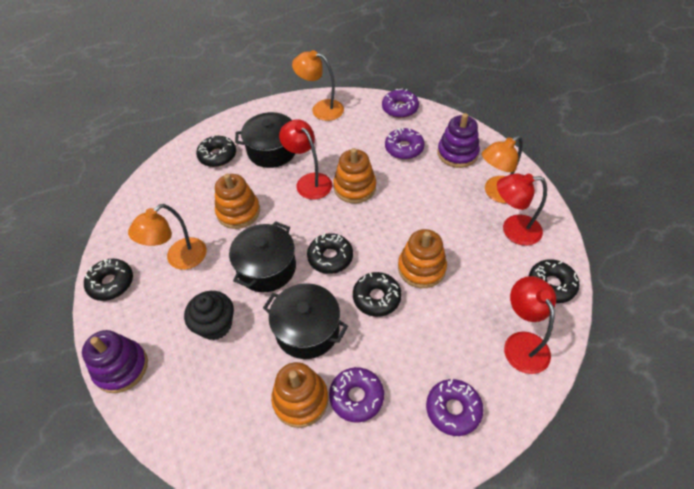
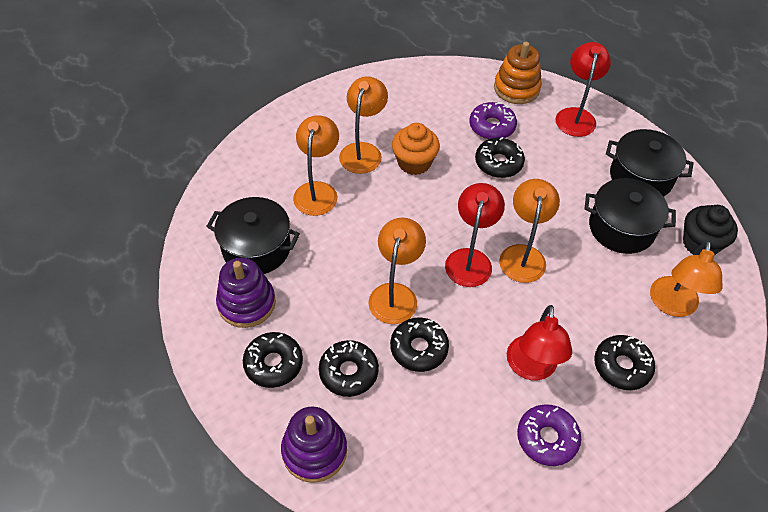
orange cupcake: none = 0 -> [392,123,440,175] = 1
orange lamp: [128,204,207,270] [292,50,344,121] [482,136,523,203] = 3 -> [293,115,339,216] [339,76,388,174] [368,218,426,324] [499,179,560,283] [650,241,722,317] = 5
orange stacking toy: [215,173,260,229] [271,362,329,428] [333,148,376,203] [398,229,447,288] = 4 -> [494,42,542,104] = 1
purple donut: [329,367,384,423] [382,89,419,118] [385,128,425,159] [426,379,483,436] = 4 -> [469,102,517,139] [517,404,581,466] = 2

